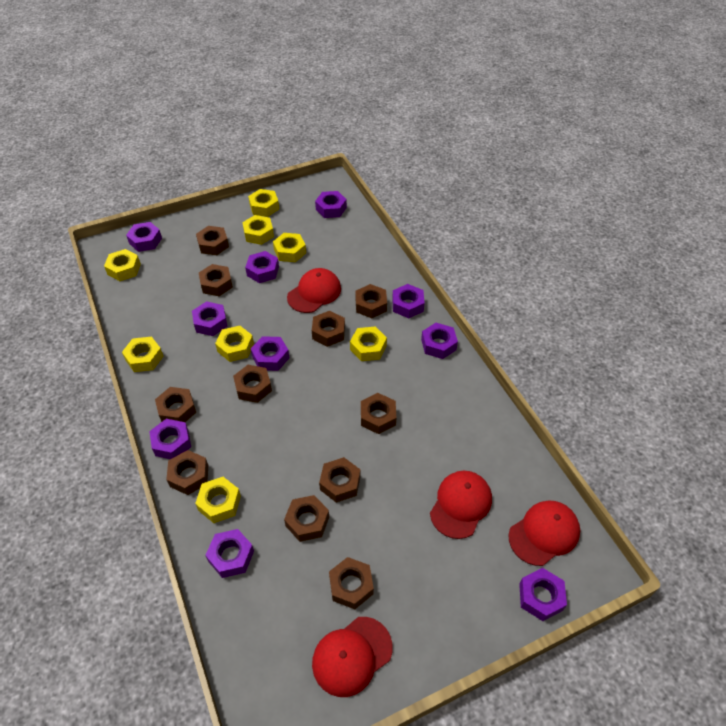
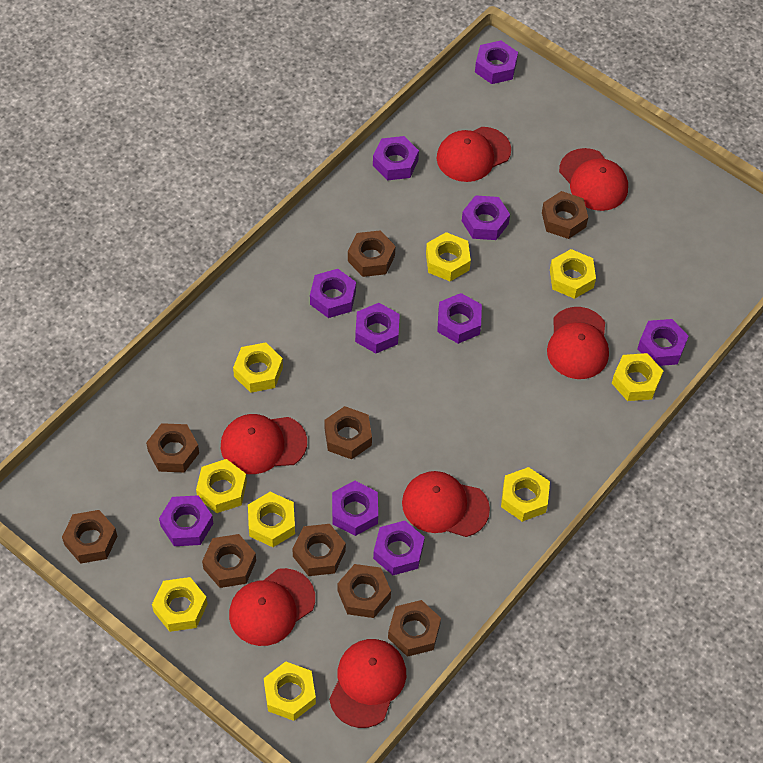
brown nut: [155,387,196,422] [166,450,208,495] [196,226,229,255] [199,264,233,296] [233,365,272,403] [284,495,329,542] [312,311,345,347] [319,457,360,503] [329,557,374,609] [355,284,387,318] [361,393,396,434] = 11 -> [62,510,117,564] [146,423,199,473] [202,534,256,588] [292,524,346,576] [324,406,372,459] [338,564,391,618] [348,230,396,277] [388,600,441,657] [542,191,588,239] = 9
red cap: [287,268,341,313] [312,617,392,697] [430,471,492,539] [508,501,580,566] = 4 -> [221,414,307,474] [229,568,315,646] [329,639,406,728] [402,471,490,537] [437,127,511,182] [547,307,609,379] [559,148,628,211] = 7
yellow nut: [104,249,141,281] [122,336,163,372] [195,477,241,523] [215,326,254,362] [242,215,274,245] [248,189,279,217] [273,233,306,262] [350,326,387,361] = 8 -> [152,577,207,632] [196,459,247,513] [233,342,283,393] [248,492,295,547] [264,661,316,721] [426,232,471,281] [501,467,550,522] [550,249,596,299] [612,353,663,401] = 9

